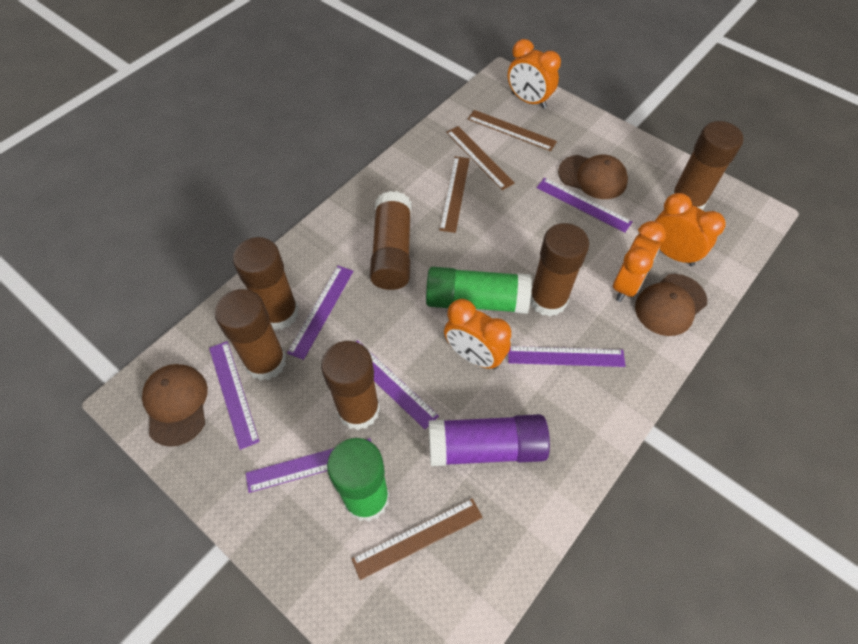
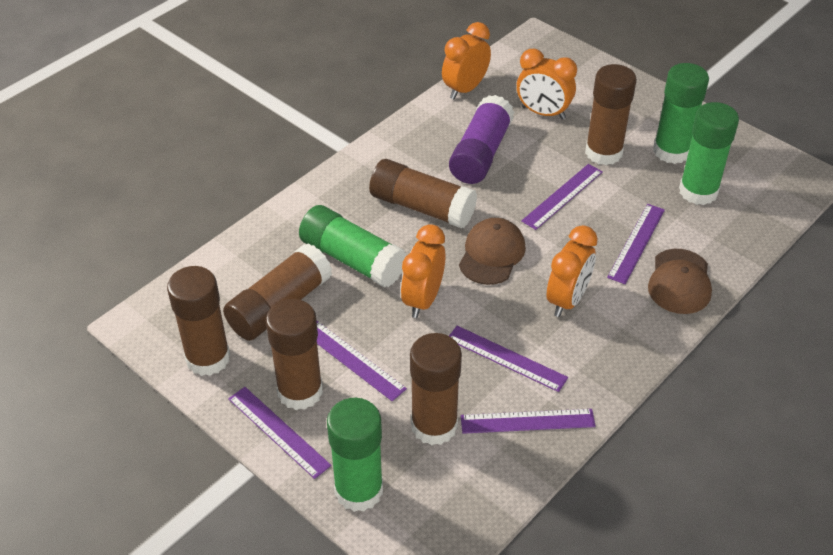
brown cap: [142,364,208,447] [558,155,628,199] [635,274,707,336] = 3 -> [459,218,526,285] [648,249,712,314] = 2
brown ruler: [351,498,483,580] [439,156,470,233] [446,126,515,190] [468,110,557,151] = 4 -> none = 0
green glue stick: [327,438,389,522] [426,267,532,314] = 2 -> [299,205,407,287] [327,398,383,512] [653,63,709,164] [679,102,739,205] = 4

